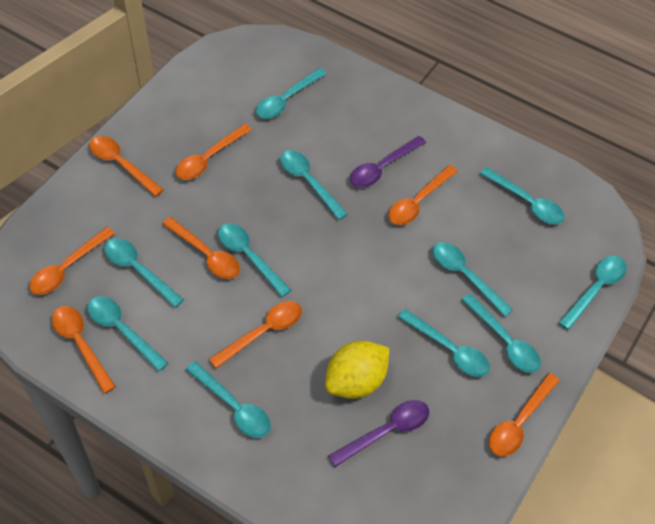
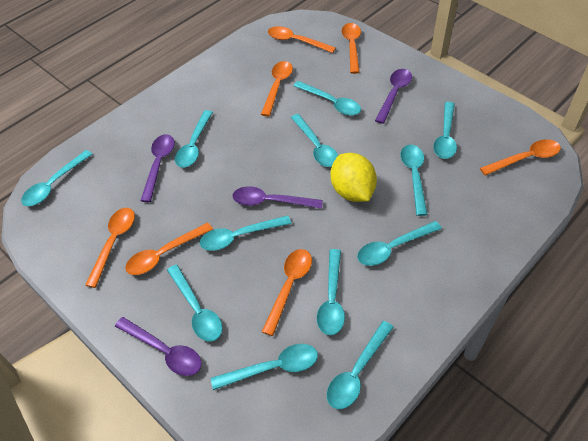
orange spoon: [29,227,115,295] [52,306,116,394] [89,136,164,197] [162,217,240,279] [176,124,252,180] [209,301,302,368] [388,165,458,225] [489,373,560,456] = 8 -> [85,208,135,288] [125,222,213,275] [261,61,293,117] [262,249,312,336] [268,26,336,53] [341,23,361,74] [480,139,561,176] = 7
purple spoon: [328,400,429,467] [350,136,426,187] = 2 -> [115,317,201,376] [141,134,175,202] [233,186,323,209] [375,69,412,124] = 4
turquoise spoon: [87,296,168,372] [104,238,184,308] [186,361,271,438] [218,223,291,297] [256,68,327,119] [280,150,348,220] [398,309,490,377] [432,242,513,317] [462,293,541,373] [480,167,564,224] [558,256,627,330] = 11 -> [21,150,92,206] [167,265,222,342] [175,110,213,167] [200,215,291,251] [211,344,318,390] [291,114,338,167] [293,81,361,116] [317,249,345,335] [327,321,394,409] [357,221,442,266] [400,145,428,216] [433,102,457,159] = 12

